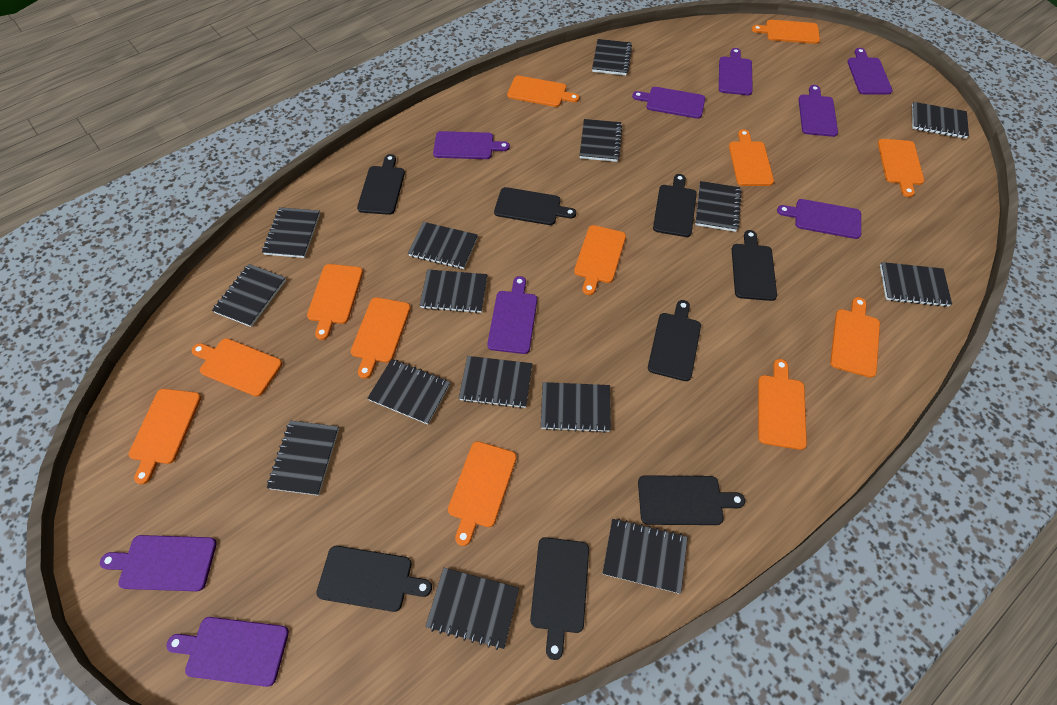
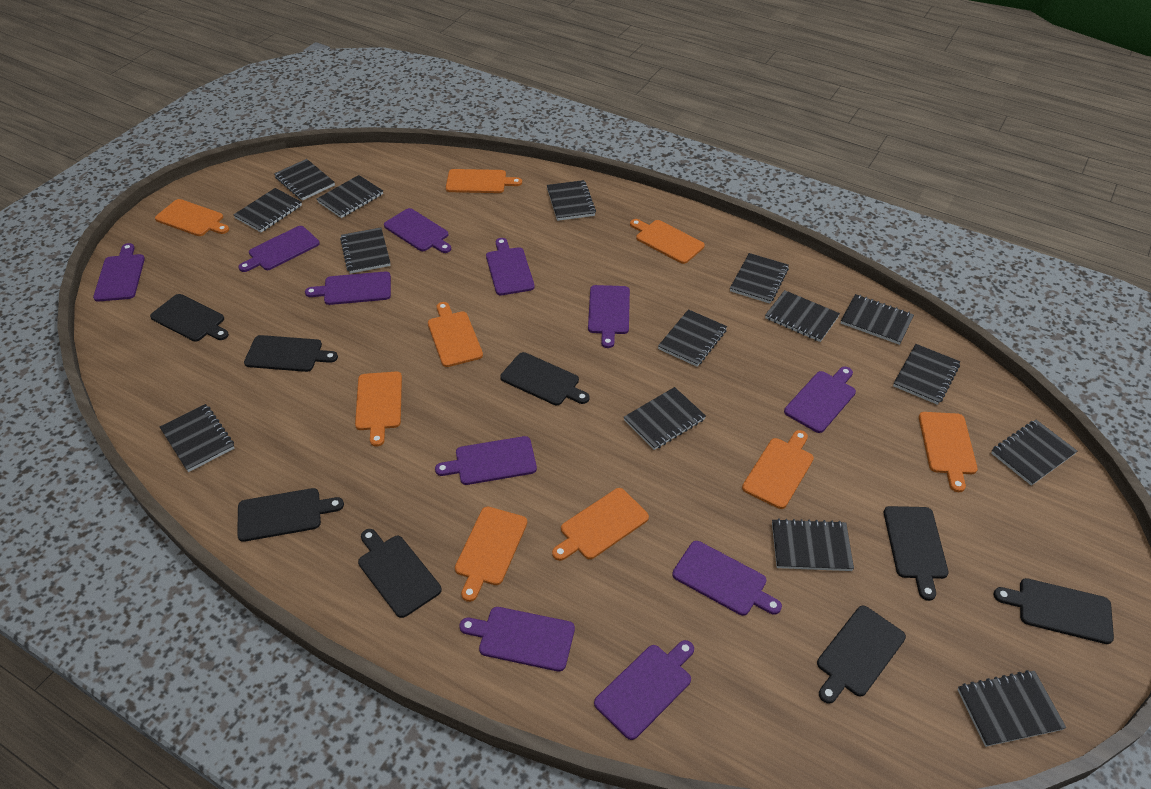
orange cutting board: [129,389,201,484] [192,338,282,397] [307,264,363,340] [351,297,411,379] [448,441,517,546] [507,76,580,107] [574,225,626,295] [729,129,774,186] [752,20,820,44] [758,359,807,450] [830,297,880,378] [878,139,924,197] = 12 -> [155,199,229,236] [355,372,402,447] [428,302,483,367] [446,169,522,193] [455,507,527,602] [552,488,649,561] [630,219,705,264] [742,430,814,509] [919,412,978,492] = 9
purple cutting board: [100,535,217,591] [167,617,289,687] [433,131,510,159] [487,276,537,354] [632,87,705,119] [719,48,753,95] [777,199,861,239] [799,85,838,137] [847,48,893,95] = 9 -> [93,243,145,302] [238,226,320,272] [305,272,391,305] [384,208,451,253] [435,436,537,485] [459,607,575,672] [486,238,535,295] [588,285,630,348] [594,640,694,740] [672,541,782,616] [784,367,856,433] = 11

